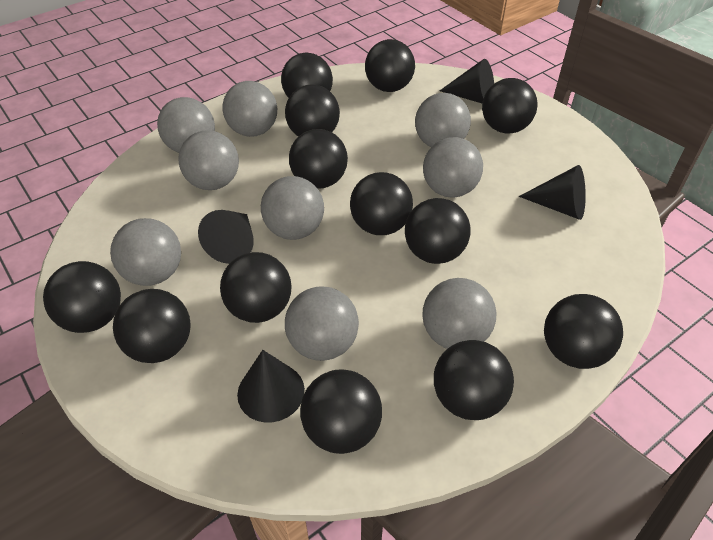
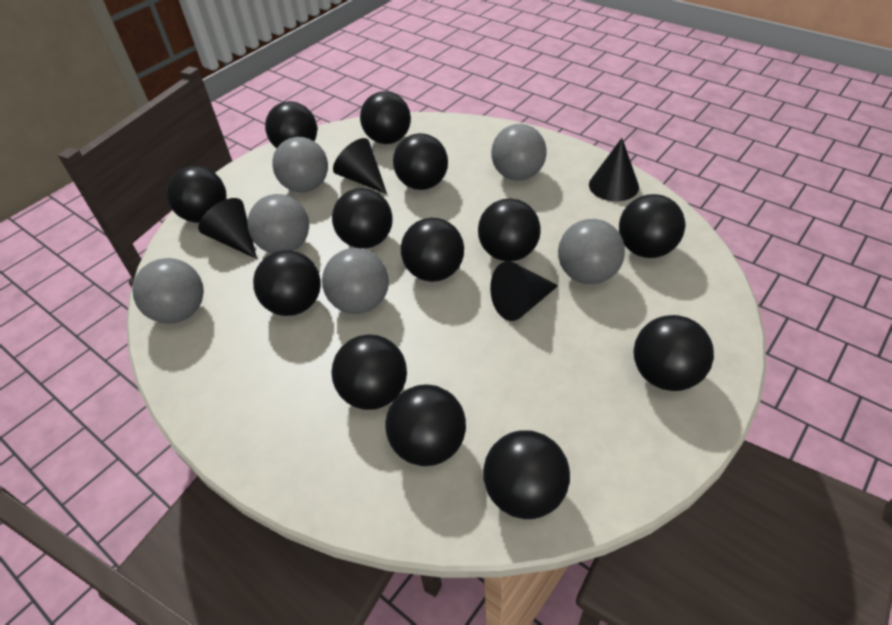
grey ball: [110,218,181,286] [157,97,215,153] [178,130,239,190] [223,81,277,137] [261,176,324,240] [285,286,359,361] [415,93,471,147] [422,278,496,349] [423,137,483,198] = 9 -> [132,258,204,323] [247,194,309,253] [272,137,328,193] [322,248,389,314] [491,124,547,181] [558,219,625,284] = 6

